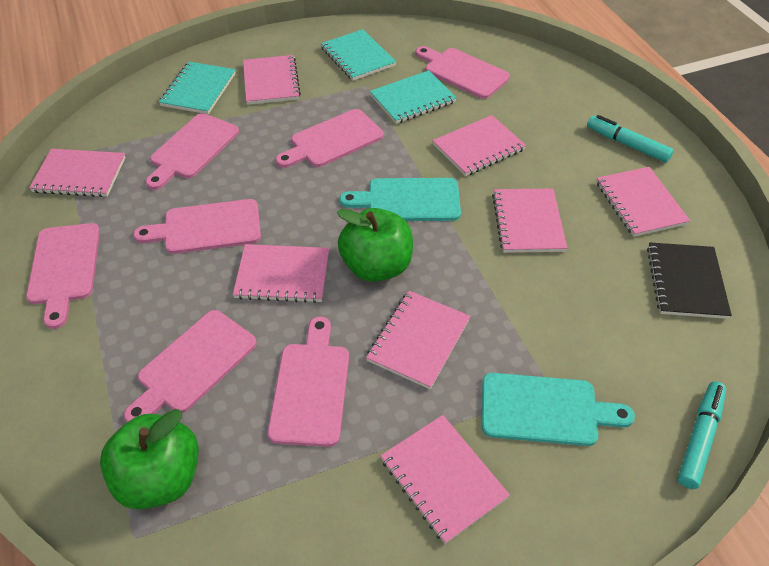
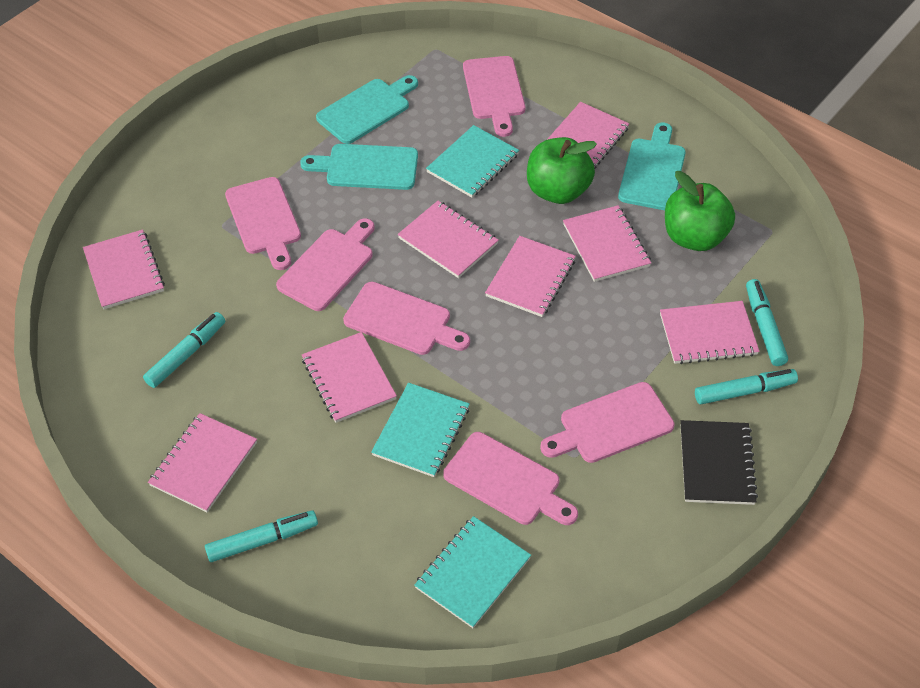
pink cutting board: [26,223,100,329] [124,310,257,422] [133,199,261,254] [145,113,239,190] [267,317,349,447] [275,109,384,168] [415,46,510,99] = 7 -> [225,177,301,270] [276,218,375,311] [343,282,470,355] [443,432,578,525] [463,56,525,137] [540,382,675,463] = 6
turquoise cutting board: [340,178,461,221] [482,373,635,446] = 2 -> [300,144,418,190] [316,75,418,144] [618,122,686,210] = 3
turquoise marker: [587,115,674,163] [678,381,726,489] = 2 -> [143,312,225,388] [205,510,318,562] [695,369,798,404] [746,279,788,366] = 4

